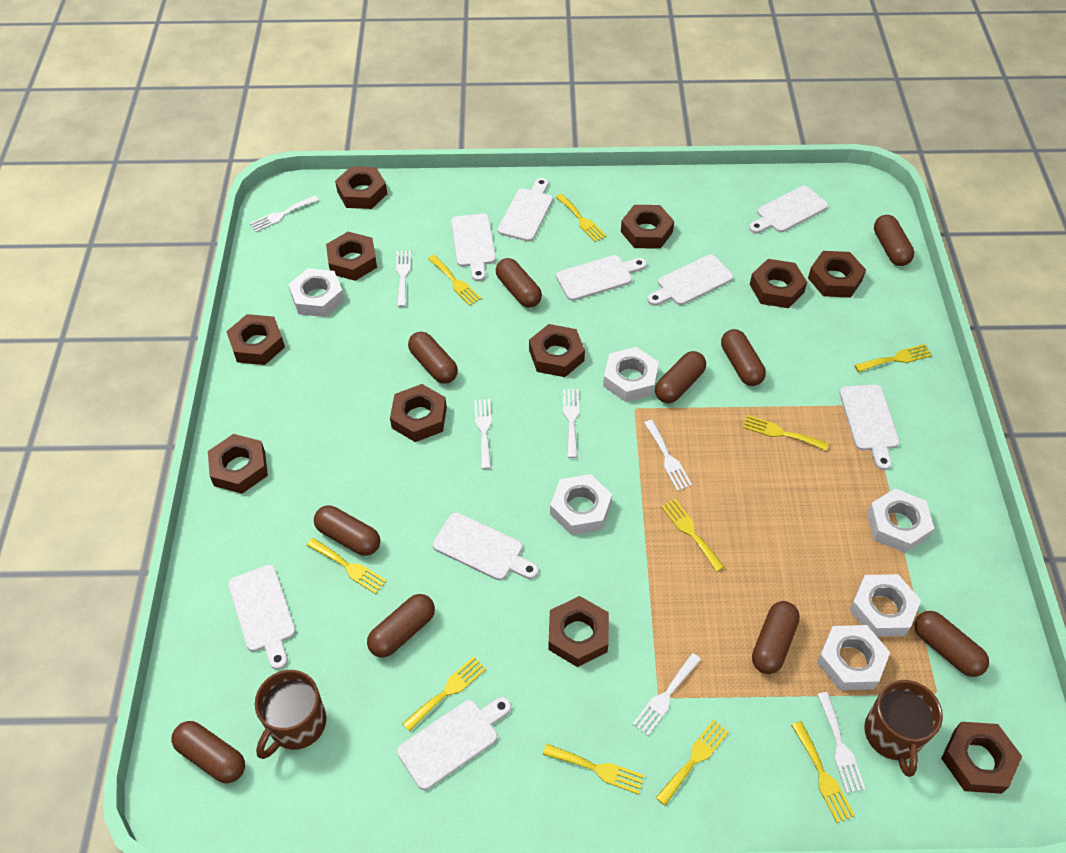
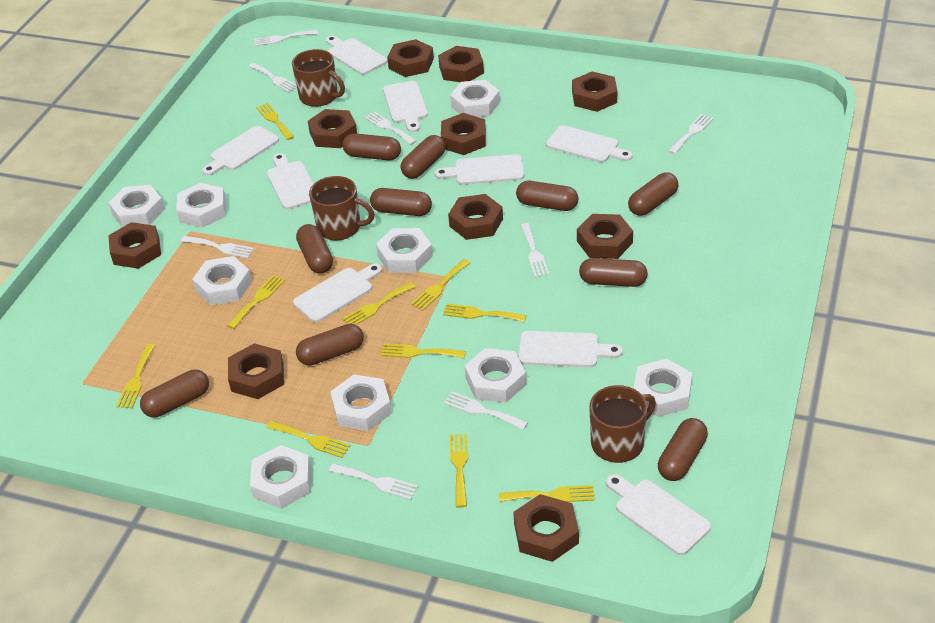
brown mug: [255,670,326,759] [864,680,943,777] = 2 -> [292,49,345,107] [309,176,374,241] [589,385,656,463] = 3
brown nut: [208,434,268,494] [226,314,285,365] [326,232,377,281] [335,166,387,209] [390,384,447,442] [529,324,585,377] [548,596,609,667] [621,205,674,249] [750,259,807,308] [808,251,866,298] [941,722,1022,794] = 11 -> [108,222,161,269] [228,343,284,399] [308,109,357,148] [387,39,434,77] [438,46,484,82] [441,113,486,155] [448,194,503,240] [513,494,579,562] [572,71,617,112] [577,214,633,259] = 10
white fork: [250,195,319,232] [396,250,411,307] [474,399,492,469] [563,389,579,458] [632,653,701,736] [644,420,692,491] [817,692,866,793] = 7 -> [181,236,254,258] [249,63,297,93] [254,30,318,46] [329,463,418,500] [364,111,416,145] [444,392,528,430] [521,223,549,277] [668,114,714,154] = 8
white nut: [288,268,345,317] [550,474,612,535] [603,347,659,402] [817,625,890,690] [849,574,921,637] [867,488,934,553] = 6 -> [108,185,165,227] [176,183,226,228] [192,256,252,305] [250,445,311,509] [330,374,392,431] [376,228,433,273] [450,80,500,117] [465,348,526,403] [633,359,692,417] = 9

